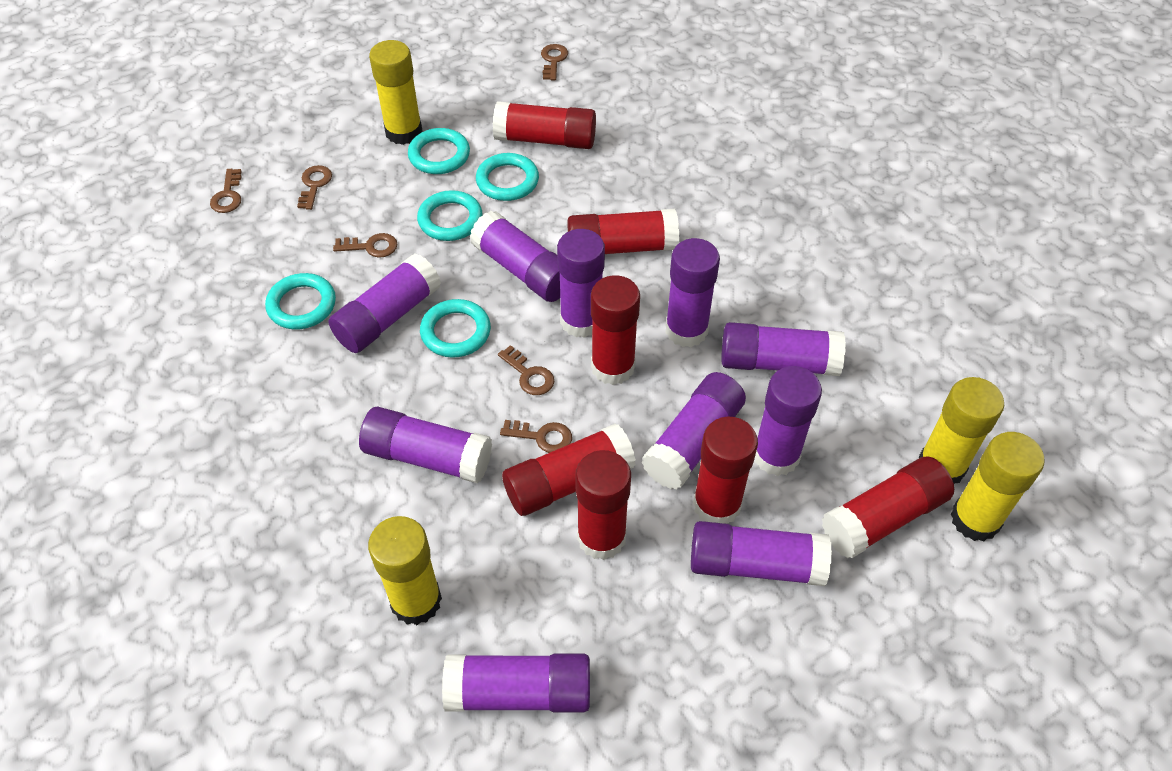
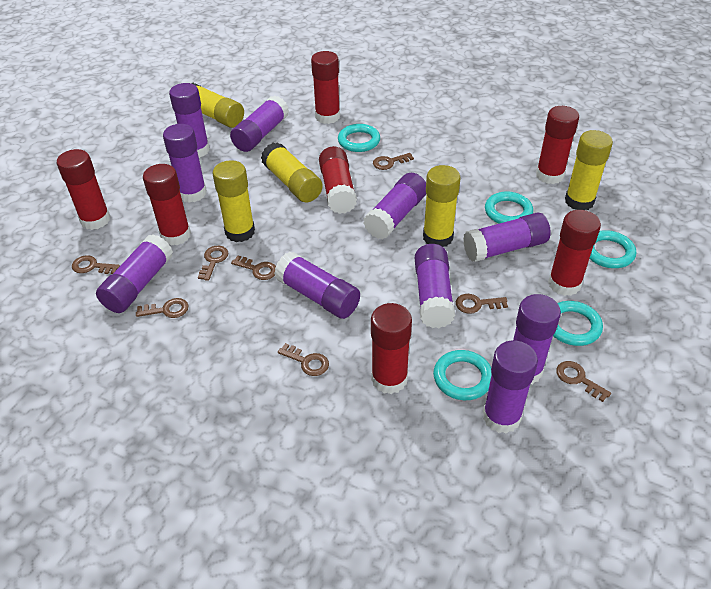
brown key: [210,169,241,213] [297,165,332,210] [333,233,397,258] [498,345,554,395] [500,420,572,453] [541,44,568,80] = 6 -> [72,255,120,274] [136,298,189,318] [198,246,228,281] [231,256,276,280] [278,343,329,376] [373,153,414,170] [456,294,508,314] [556,361,611,402] = 8
yellow glue stick: [368,516,442,625] [369,40,423,145] [919,377,1004,484] [951,432,1044,542] = 4 -> [191,82,244,128] [213,160,255,242] [261,142,323,202] [423,165,461,247] [565,130,613,210] = 5

